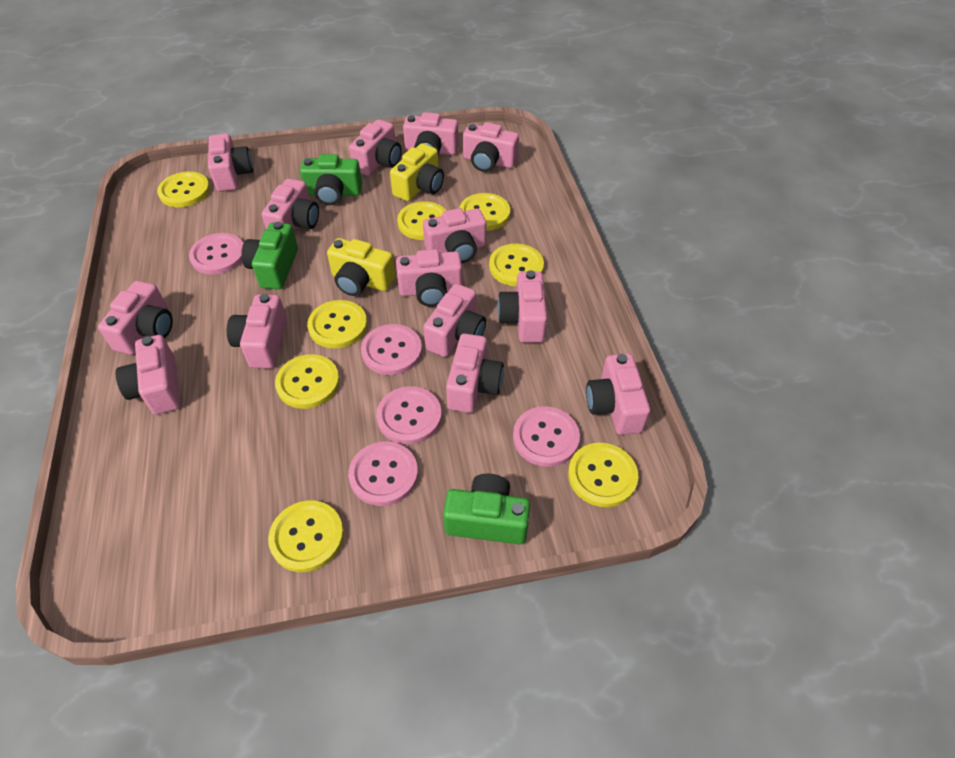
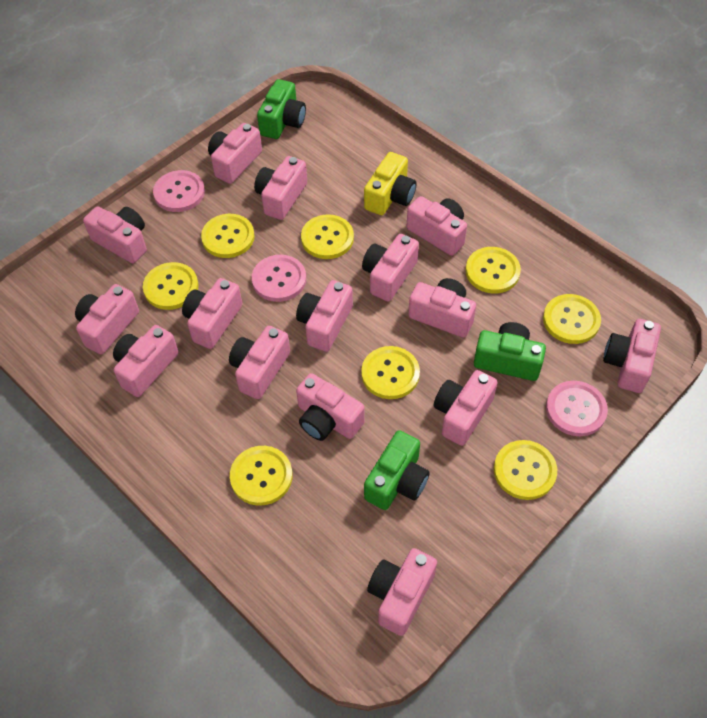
pink button: [189,233,243,275] [348,441,418,506] [361,324,422,375] [376,386,442,444] [513,406,580,467] = 5 -> [153,170,205,212] [252,255,306,302] [546,381,608,436] = 3
pink camera: [98,281,173,355] [116,335,181,415] [208,133,253,192] [227,294,287,368] [262,179,319,232] [349,119,402,176] [396,249,462,307] [403,112,459,155] [423,208,486,263] [423,284,486,357] [446,334,504,413] [463,122,519,172] [497,270,547,343] [586,354,650,435] = 14 -> [75,284,139,355] [83,206,147,263] [113,325,178,397] [182,278,243,349] [208,123,262,184] [229,326,290,399] [254,156,307,220] [296,280,353,352] [296,373,365,441] [362,234,419,302] [367,548,437,636] [407,196,467,256] [408,278,476,338] [434,370,498,446] [603,319,661,393] = 15
yellow camera: [327,238,395,296] [390,143,444,201] = 2 -> [364,152,417,215] = 1

